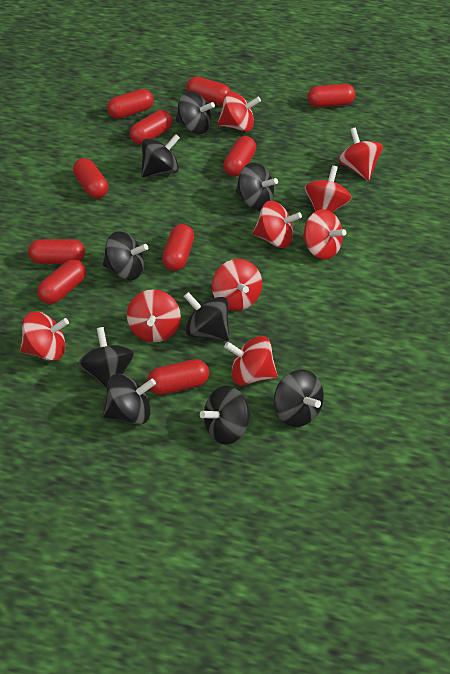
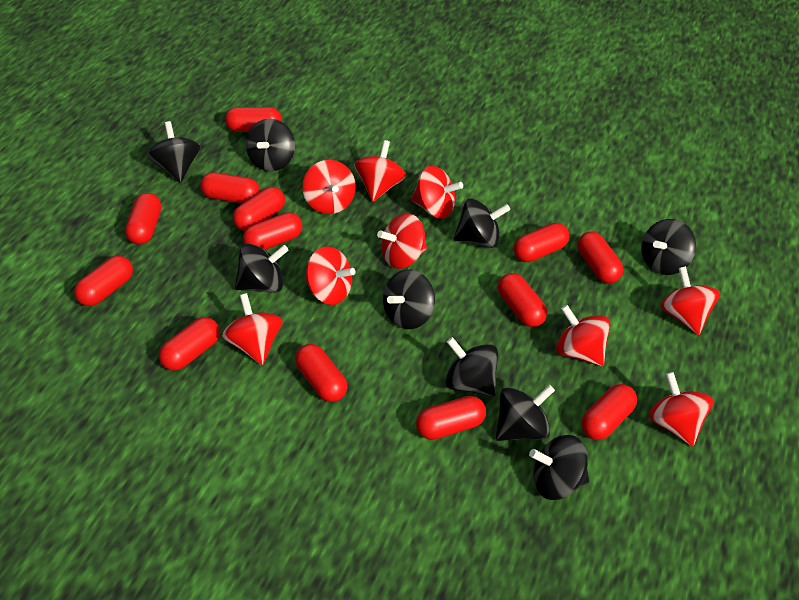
red capsule: [28,239,85,264] [37,259,86,304] [73,158,108,199] [107,89,153,119] [130,110,173,145] [147,359,209,395] [162,224,194,271] [187,76,231,105] [223,136,256,177] [308,84,355,108] = 10 -> [74,256,133,306] [125,193,161,245] [159,317,220,371] [200,172,260,204] [225,107,282,132] [233,187,285,231] [243,212,302,250] [295,344,347,402] [416,396,486,440] [498,273,547,327] [514,223,570,262] [577,232,623,283] [581,384,637,440] = 13

